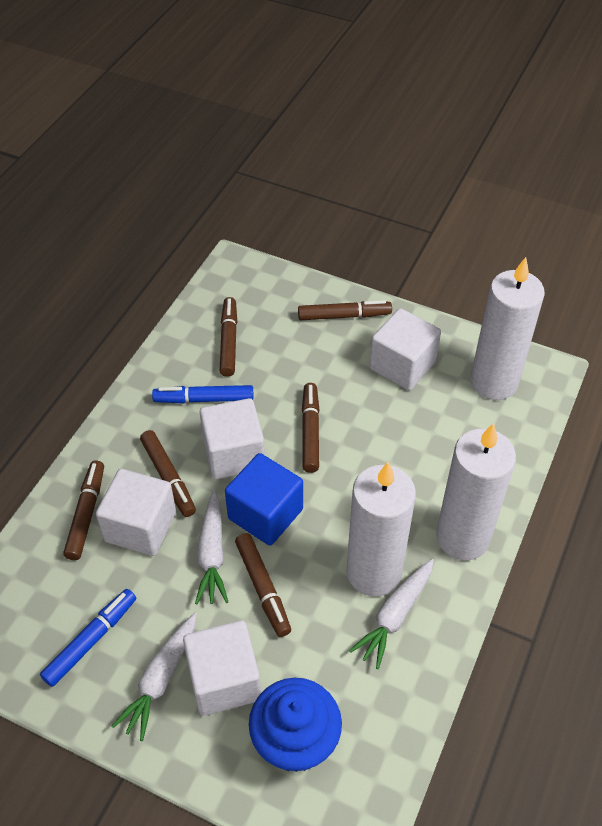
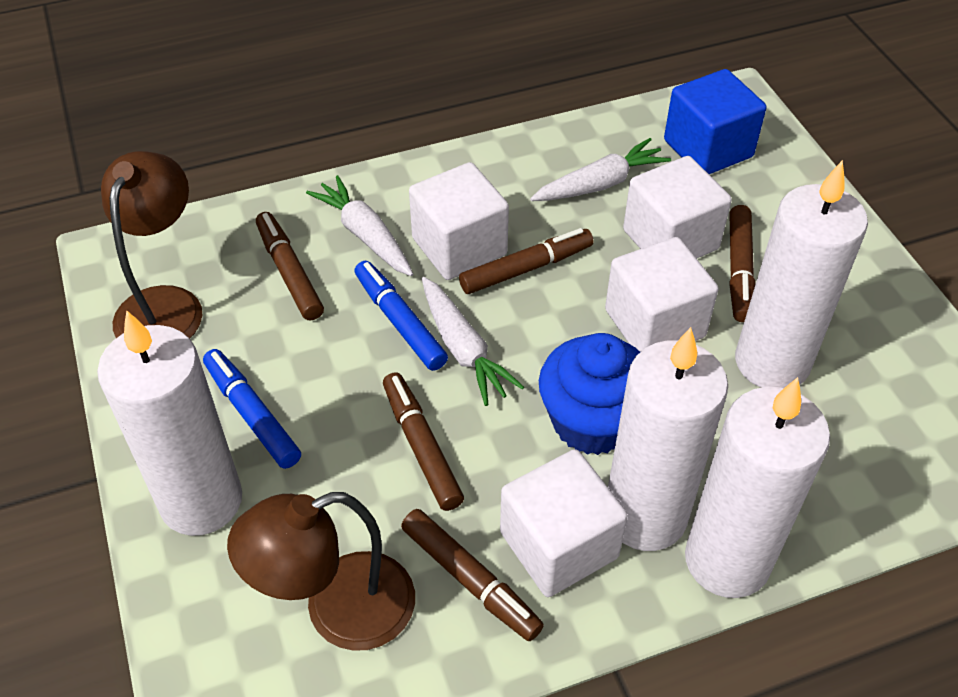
brown lamp: none = 0 -> [101,151,202,338] [227,492,415,651] = 2
brown marker: [63,461,104,560] [140,430,196,517] [220,297,237,377] [235,533,291,637] [298,300,392,320] [302,383,320,473] = 6 -> [256,212,324,320] [383,372,464,511] [401,509,544,641] [459,228,594,294] [729,205,756,322] = 5
white candle: [346,462,416,597] [436,423,516,560] [471,257,545,400] = 3 -> [97,310,242,536] [608,327,728,551] [685,377,830,598] [735,160,868,388] = 4

